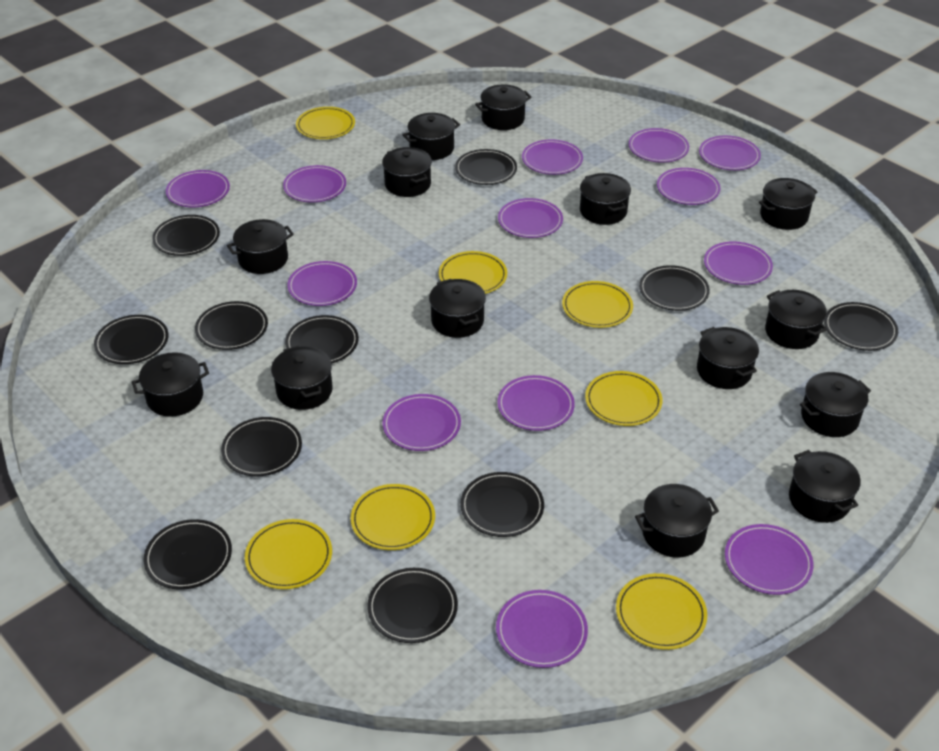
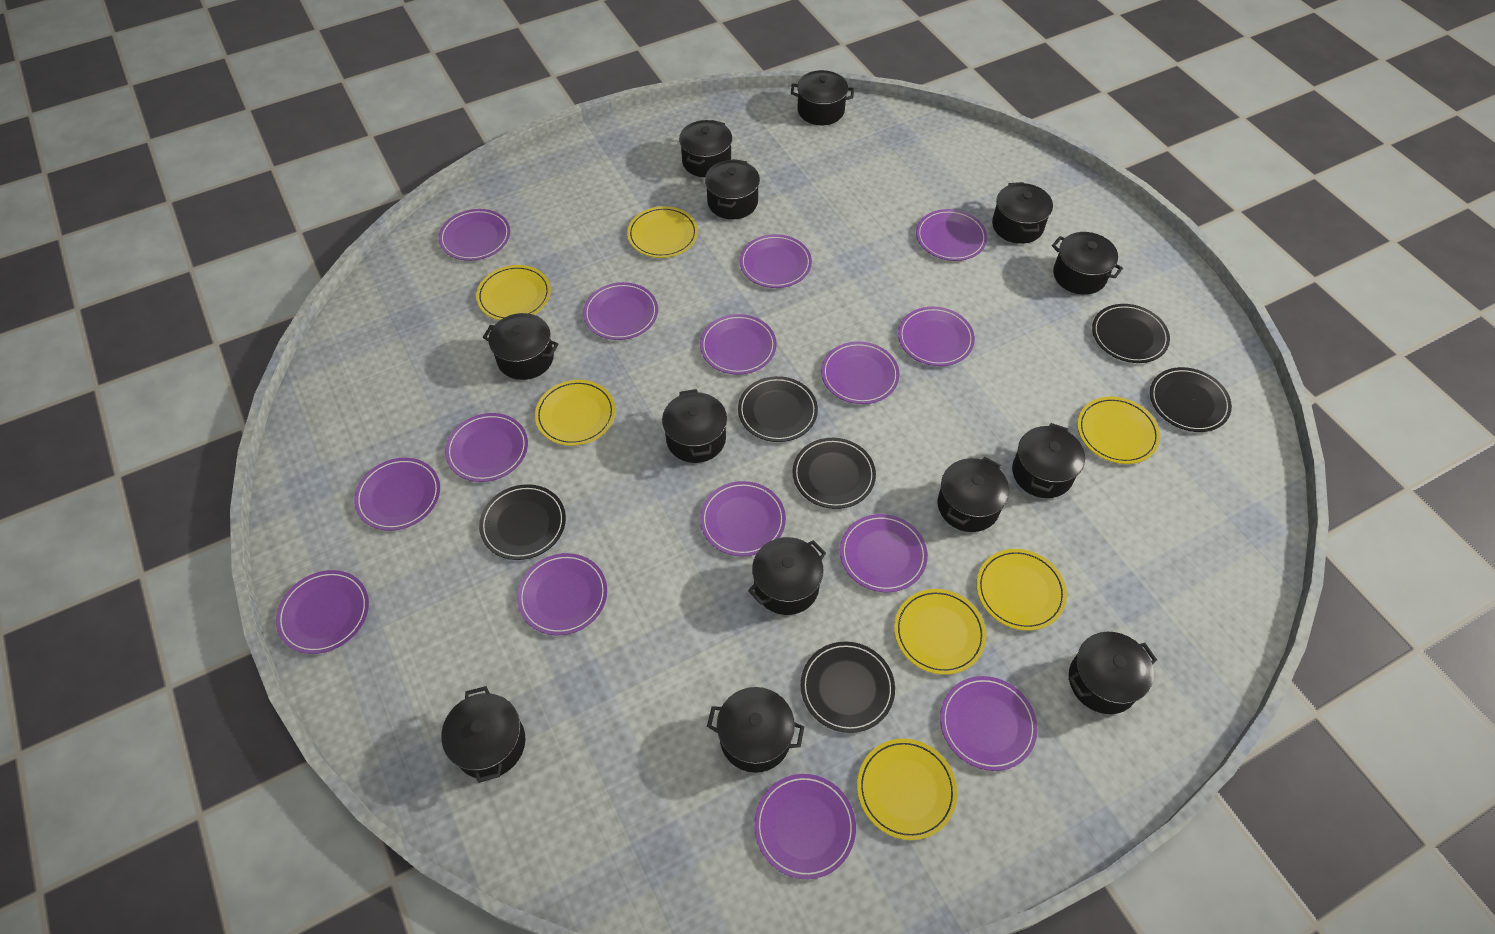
black plate: [94,315,169,364] [144,519,232,590] [152,215,220,256] [195,301,268,350] [221,417,302,476] [285,315,359,363] [367,568,458,643] [455,149,517,185] [460,472,544,537] [639,265,710,311] [824,302,898,351] = 11 -> [479,484,566,560] [738,376,818,442] [792,438,876,509] [801,642,895,733] [1092,304,1170,363] [1150,367,1232,432] = 6
black pot: [132,352,209,417] [227,219,294,274] [271,345,333,410] [382,147,432,197] [403,113,460,160] [429,279,486,338] [475,85,532,130] [580,173,631,225] [635,484,719,557] [697,327,759,389] [759,178,817,230] [765,290,827,349] [789,450,861,523] [800,372,871,437] = 14 -> [441,686,525,783] [483,313,559,380] [662,389,727,463] [679,120,732,177] [705,159,760,219] [707,687,804,773] [748,537,826,615] [791,70,854,125] [938,457,1009,532] [992,182,1053,244] [1012,423,1085,498] [1052,232,1123,295] [1068,632,1157,714] = 13
purple plate: [166,170,230,208] [283,165,346,202] [287,261,357,306] [382,394,461,451] [496,590,588,668] [497,375,575,431] [498,198,563,238] [522,140,583,175] [628,128,689,162] [657,168,720,205] [699,136,761,170] [704,241,773,285] [725,524,813,595] = 13 -> [276,570,369,654] [354,458,440,531] [439,209,510,261] [445,413,528,482] [517,553,607,635] [583,282,658,340] [700,314,777,375] [700,481,786,557] [740,234,812,288] [754,774,856,879] [821,341,900,404] [840,514,928,592] [898,307,975,366] [916,209,987,261] [940,676,1038,771] = 15

